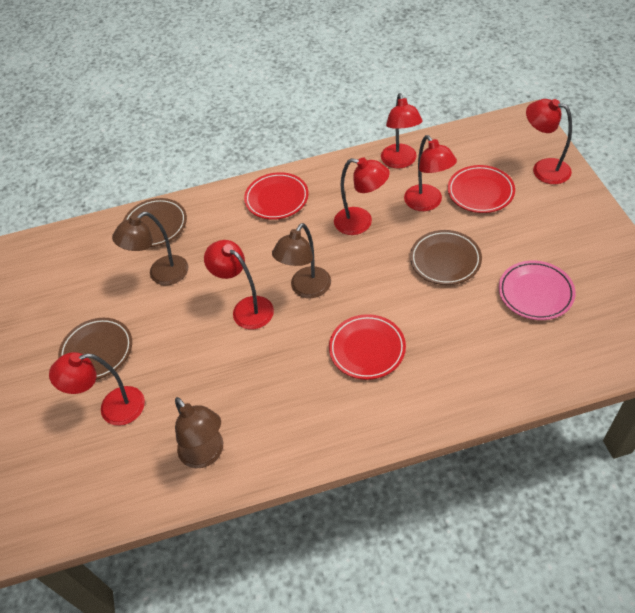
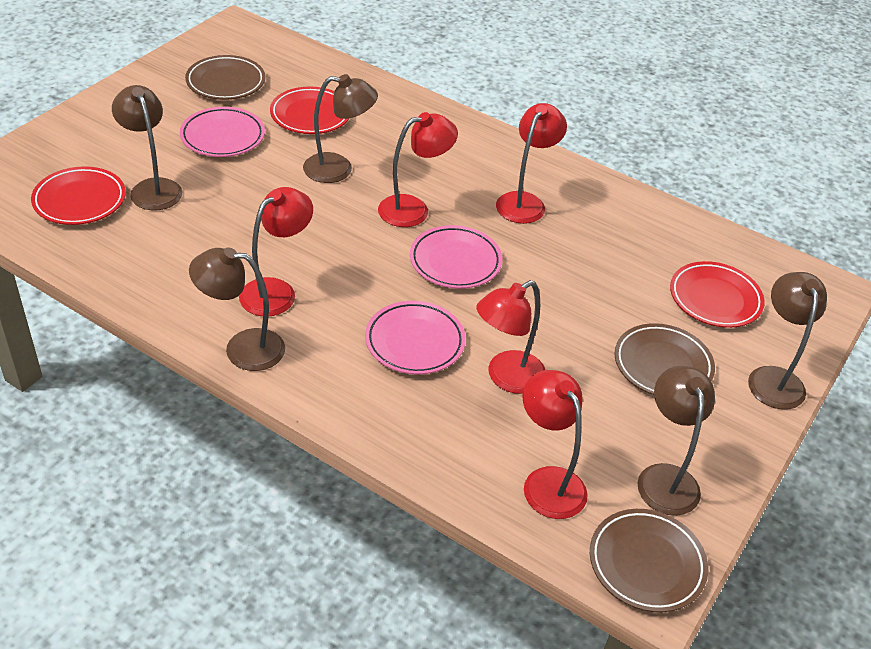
brown lamp: [112,212,188,285] [175,397,223,468] [272,223,331,298] = 3 -> [112,85,182,210] [189,247,285,371] [303,74,378,183] [637,366,715,516] [748,272,827,410] = 5
pink plate: [499,261,576,320] = 1 -> [180,107,265,157] [365,301,466,375] [410,225,502,289] = 3
red lamp: [49,352,145,426] [204,240,274,330] [334,158,390,235] [381,93,423,169] [404,135,457,211] [526,99,572,184] = 6 -> [239,187,313,316] [378,112,458,227] [476,280,545,394] [496,103,567,224] [522,370,588,519] = 5

